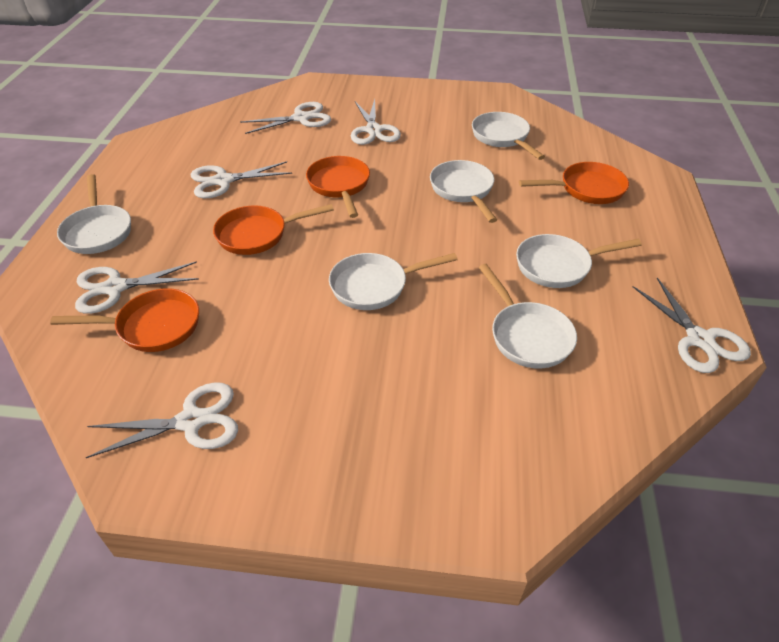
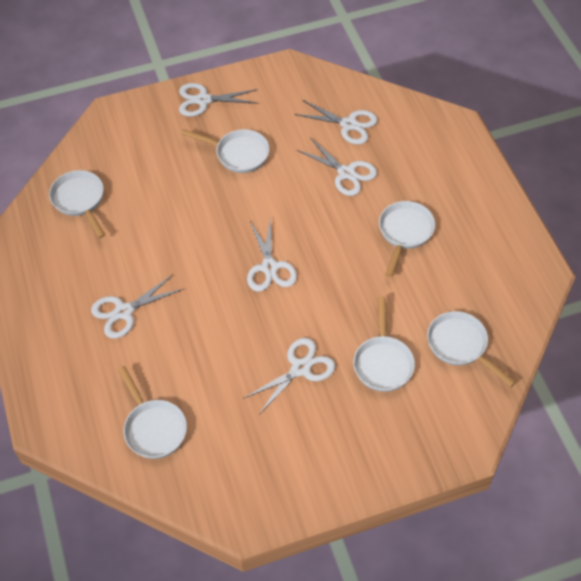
orange pan: [50,288,199,352] [213,204,334,255] [306,156,370,218] [519,162,629,204] = 4 -> none = 0

